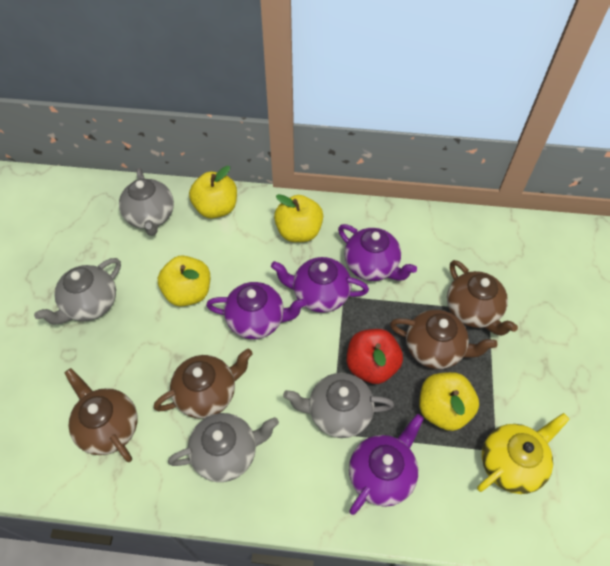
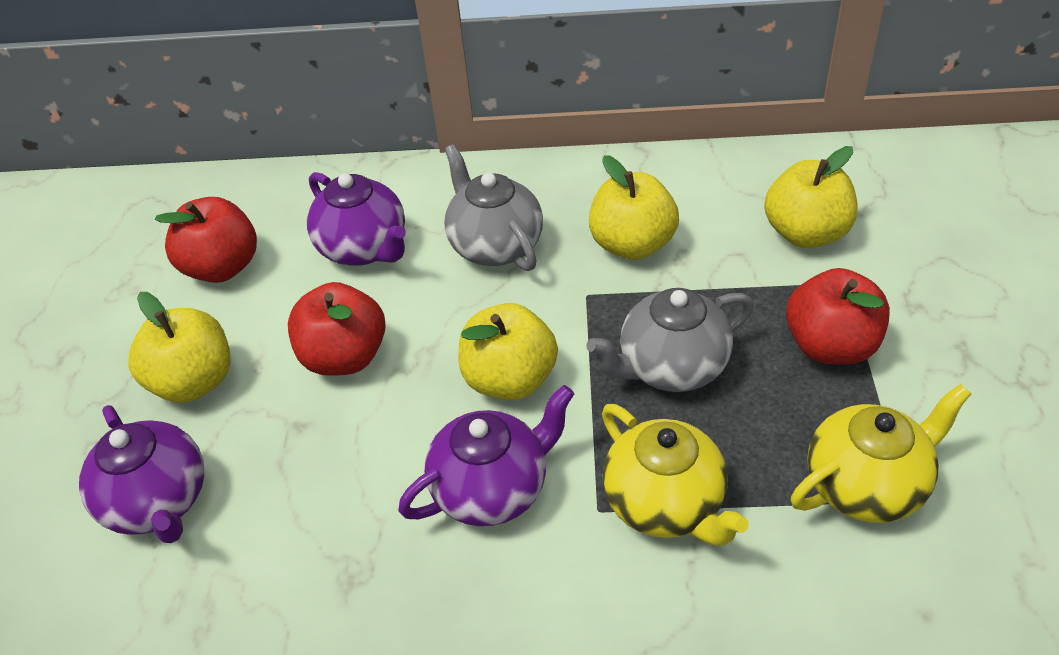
brown teapot: [64,368,138,462] [154,349,253,419] [390,310,497,369] [447,260,518,336] = 4 -> none = 0
grey teapot: [34,258,121,325] [119,168,174,236] [168,413,279,482] [283,373,394,438] = 4 -> [444,144,543,271] [586,288,754,392] = 2
purple teapot: [206,282,307,339] [271,257,369,313] [338,224,417,281] [349,414,424,515] = 4 -> [79,405,204,543] [307,172,406,265] [398,385,574,526] = 3
red apple: [347,329,403,384] = 1 -> [155,197,257,283] [288,282,386,376] [786,268,890,365] = 3
yellow teapot: [477,413,570,494] = 1 -> [602,404,749,546] [791,384,971,523] = 2

